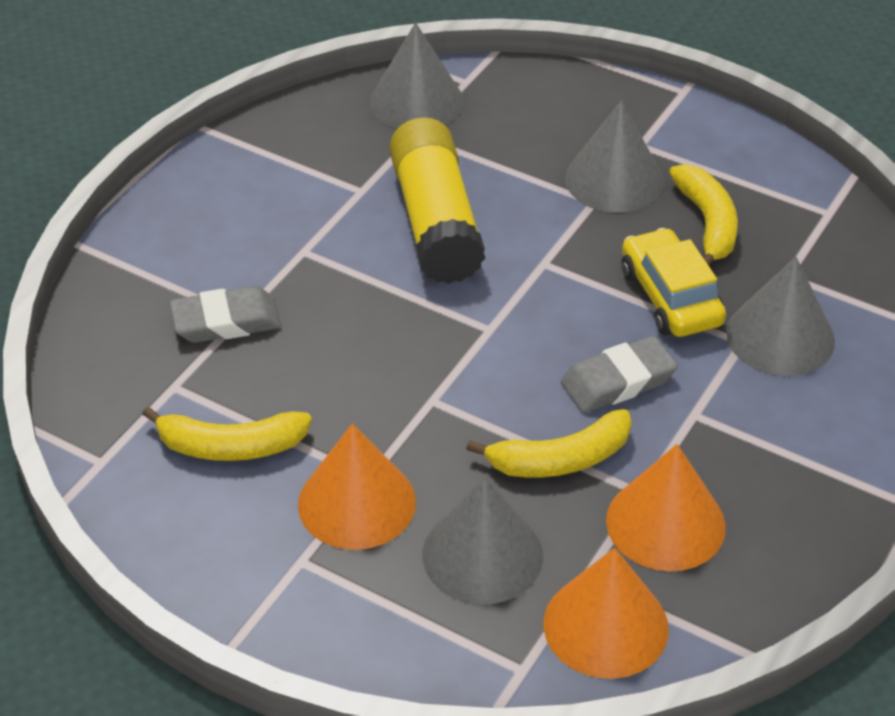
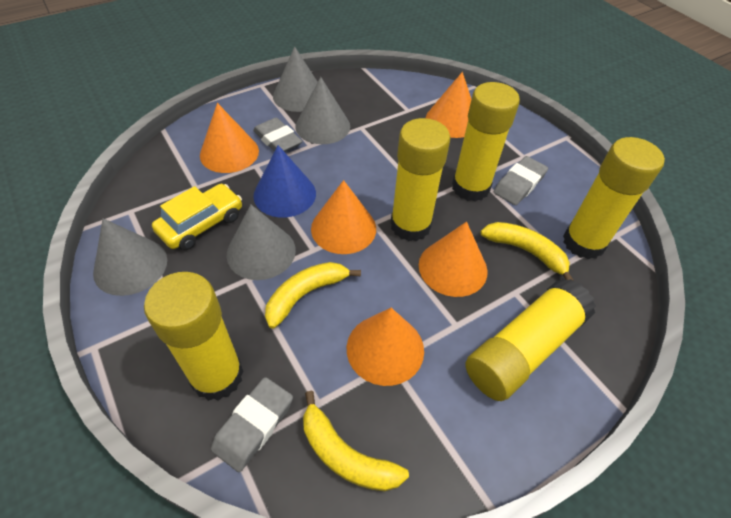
blue cone: none = 0 -> [253,145,316,218] = 1
grey eraser: [169,286,281,343] [561,336,678,413] = 2 -> [211,377,293,472] [253,118,302,152] [494,156,548,205] = 3
orange cone: [298,423,416,550] [543,548,669,679] [606,444,726,571] = 3 -> [200,103,259,173] [311,180,376,254] [347,308,424,386] [419,222,488,297] [426,72,471,138] = 5
yellow glue stick: [389,117,485,284] = 1 -> [144,272,244,401] [391,118,450,241] [452,82,520,202] [465,278,596,401] [563,137,665,260] = 5

